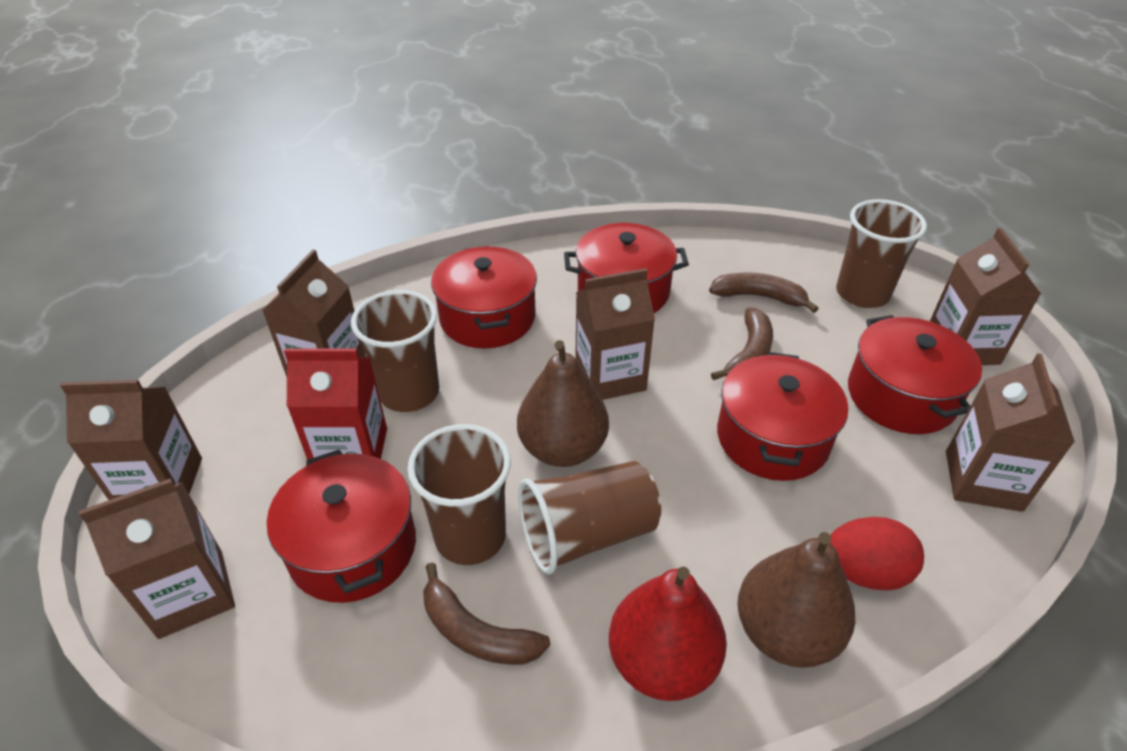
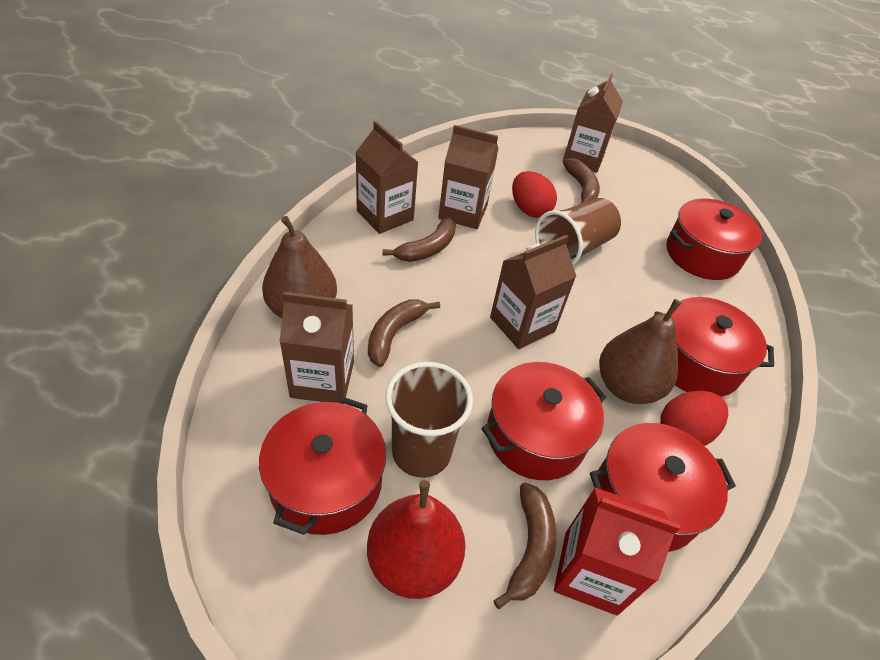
brown banana: [423,562,550,665] [709,273,819,313] [711,308,773,380] = 3 -> [368,300,440,367] [383,216,456,262] [493,483,556,609] [563,158,600,204] = 4
brown carton: [60,380,202,500] [79,478,235,639] [262,250,366,377] [575,268,655,400] [930,228,1041,365] [946,353,1075,512] = 6 -> [279,292,354,404] [355,121,419,234] [438,125,498,229] [490,235,576,349] [563,74,623,173] = 5
brown cup: [351,290,439,412] [407,424,511,565] [518,461,661,574] [836,199,927,308] = 4 -> [385,362,473,478] [535,198,621,265] = 2
red egg: [830,517,924,591] = 1 -> [512,171,557,218] [660,391,728,446] = 2

